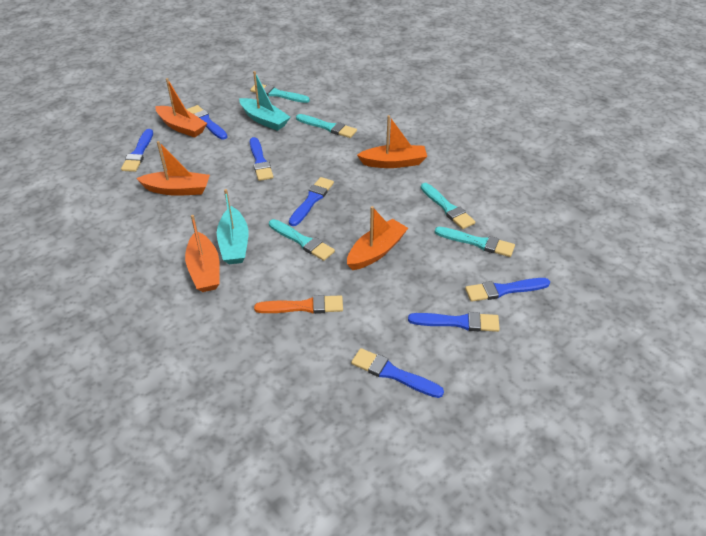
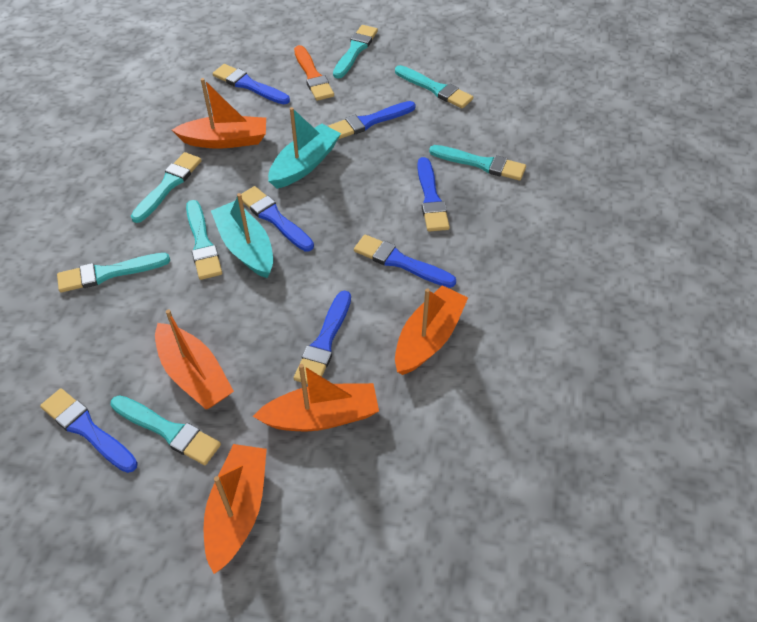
turquoise brush: [250,84,310,103] [269,219,335,261] [296,114,357,138] [421,183,475,229] [435,227,515,257] = 5 -> [57,253,170,293] [111,395,221,465] [131,152,202,223] [186,200,222,280] [333,25,378,78] [395,65,473,108] [429,145,526,181] = 7

